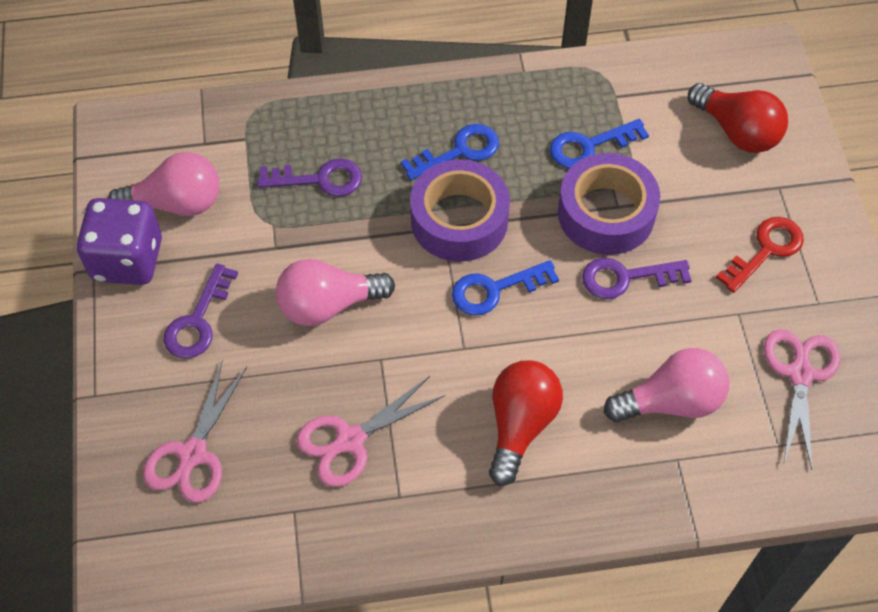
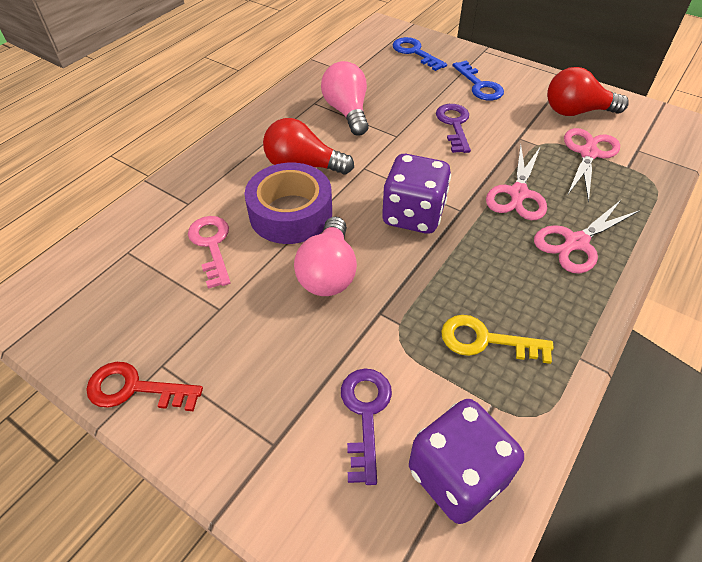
blue key: [401,124,499,180] [452,260,559,316] [550,119,649,169] = 3 -> [392,37,447,71] [452,61,504,100] = 2
pink key: none = 0 -> [188,216,231,289] = 1
pink light bulb: [108,152,219,216] [275,259,395,326] [604,348,729,422] = 3 -> [294,217,357,296] [321,61,369,135] = 2
purple dice: [76,198,162,285] = 1 -> [382,154,451,234] [409,399,524,524] = 2
purple key: [163,263,238,359] [257,159,362,197] [582,258,692,299] = 3 -> [341,369,392,485] [436,104,471,153] = 2
purple tape: [410,159,510,262] [558,153,660,255] = 2 -> [245,163,332,244] = 1
yellow key: none = 0 -> [441,315,554,364] = 1

